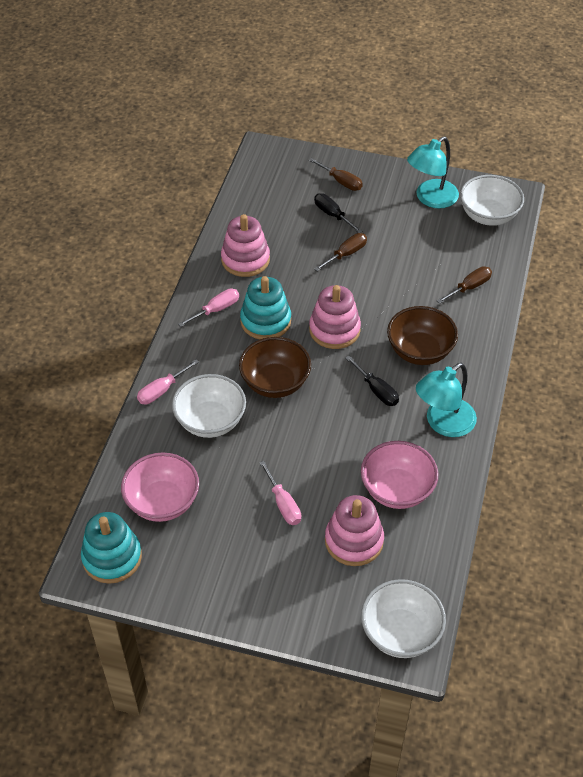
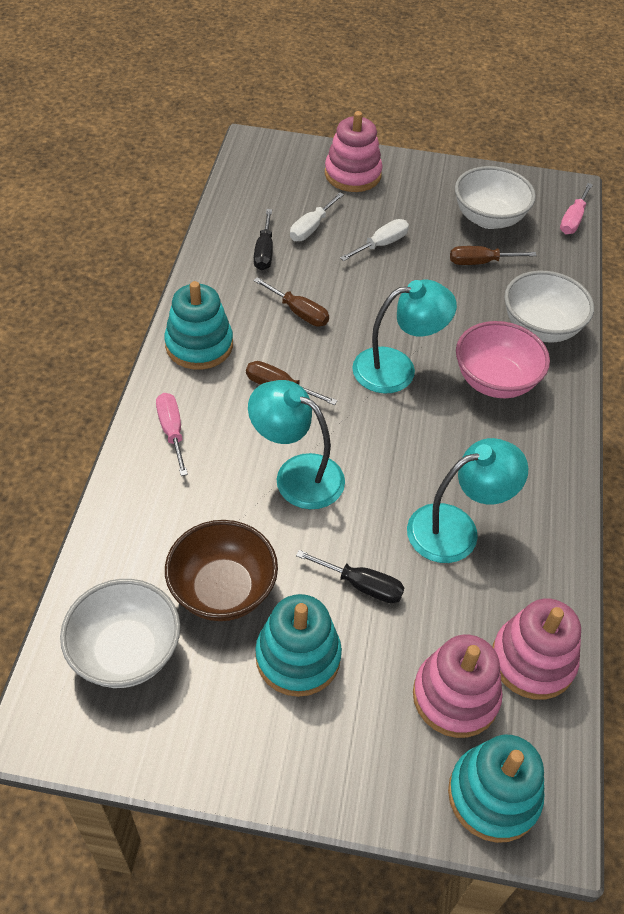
brown bowl: [239,337,311,398] [387,306,458,365] = 2 -> [165,520,278,621] = 1
pink bowl: [121,452,199,522] [361,441,438,509] = 2 -> [456,321,550,398] = 1
pink screwdriver: [137,359,199,404] [178,289,239,327] [259,461,301,525] = 3 -> [156,393,188,476] [560,183,593,234] = 2
turquoise lamp: [407,136,459,208] [416,363,477,437] = 2 -> [248,380,345,509] [352,280,457,394] [407,438,528,563] = 3
turquoise stacking toy: [81,512,142,584] [240,276,291,339] = 2 -> [164,281,233,370] [255,594,342,697] [448,735,544,843] = 3
white screwdriver: none = 0 -> [290,192,344,241] [340,219,409,261] = 2

